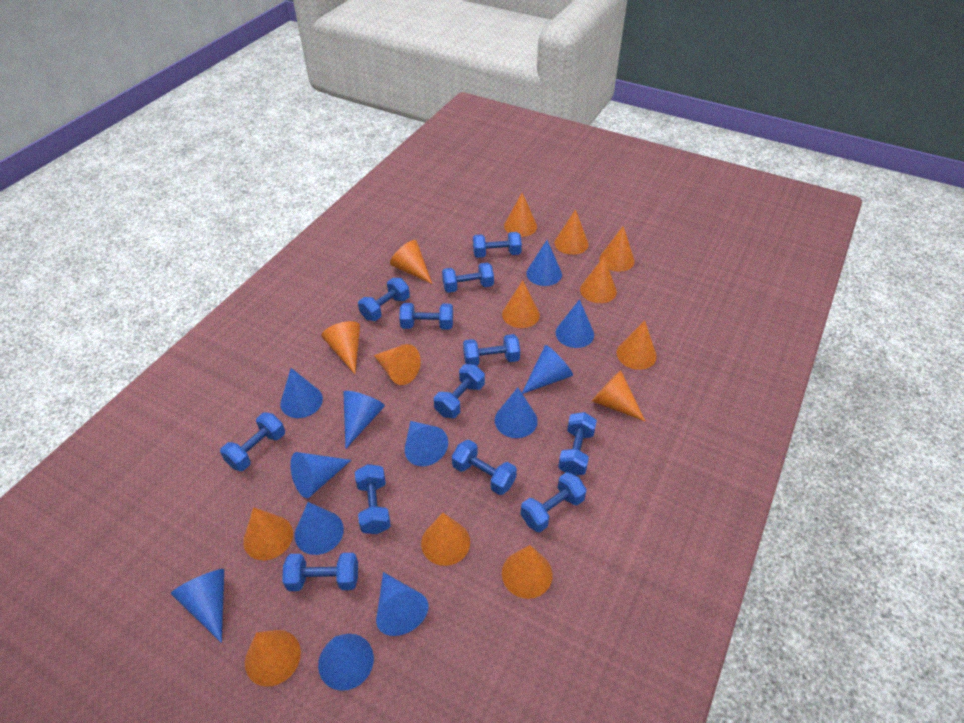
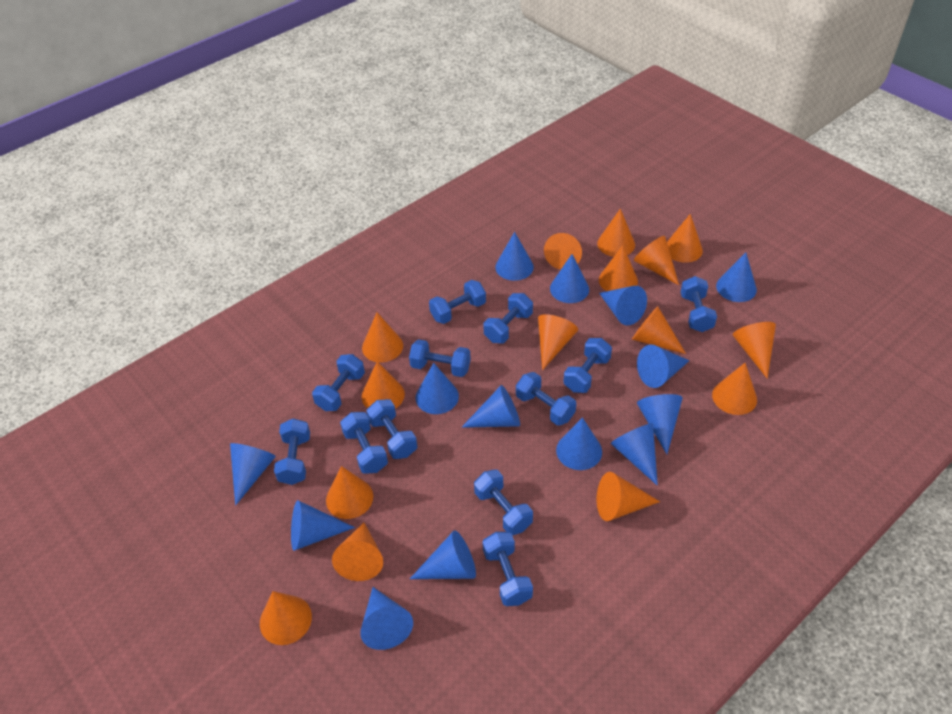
blue cone: [171,569,224,643] [280,368,323,418] [290,452,351,498] [295,502,344,555] [318,634,374,691] [343,391,385,449] [376,572,428,636] [405,421,448,466] [495,387,538,438] [522,345,573,394] [526,240,562,286] [556,299,594,348] = 12 -> [230,443,276,506] [291,500,355,551] [360,587,413,650] [410,530,476,579] [416,363,459,414] [461,385,520,428] [495,232,534,281] [550,254,589,303] [556,417,602,470] [599,286,647,325] [611,423,658,486] [637,345,690,388] [637,394,683,454] [716,253,757,302] = 14
orange cone: [243,507,293,560] [245,630,301,687] [321,321,360,374] [374,344,421,385] [390,240,432,284] [421,513,470,566] [502,280,540,328] [502,545,552,599] [504,193,537,237] [554,209,589,255] [580,257,617,303] [592,370,645,421] [600,226,635,272] [616,320,657,370] = 14 -> [260,591,312,645] [326,466,373,519] [332,523,383,581] [362,313,403,363] [362,362,405,409] [538,314,578,370] [544,233,582,269] [597,209,635,257] [597,472,660,521] [599,245,638,291] [632,306,686,354] [634,236,679,285] [667,214,703,263] [712,363,757,415] [733,322,776,379] = 15

